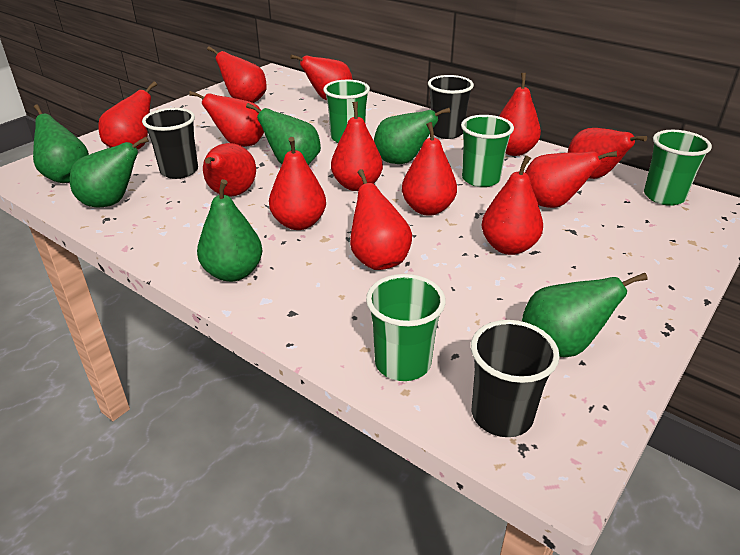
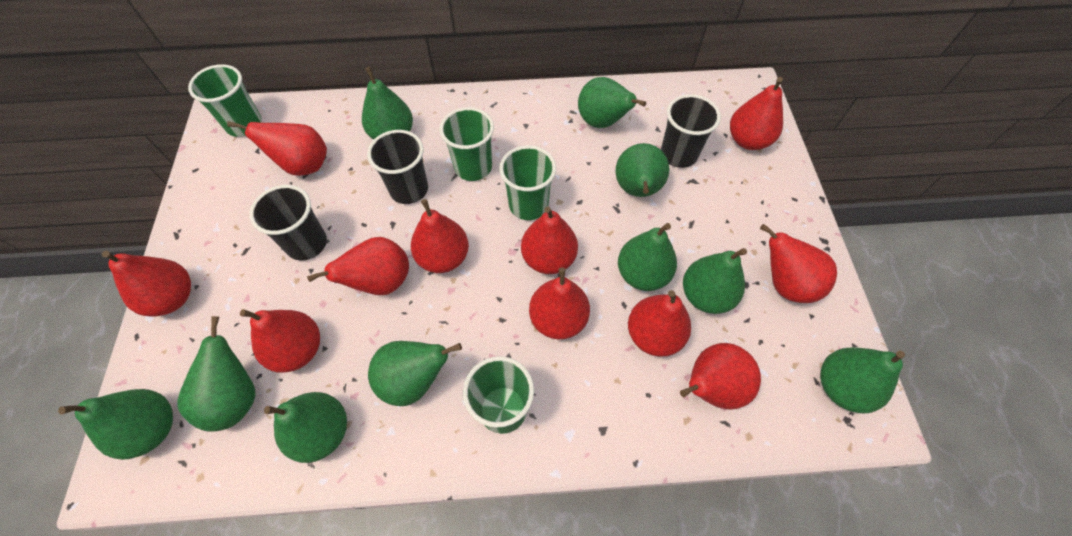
green pear: [33,104,89,183] [70,136,149,207] [197,179,262,282] [246,103,321,165] [374,107,450,164] [522,273,648,357] = 6 -> [58,389,173,460] [177,316,255,432] [264,392,347,463] [362,67,413,140] [368,341,462,406] [578,77,646,128] [615,143,669,197] [618,223,677,291] [683,248,747,314] [820,347,905,414] = 10
red pear: [98,81,157,150] [189,91,264,147] [203,143,256,197] [207,46,267,103] [269,137,326,230] [290,55,353,100] [331,102,383,191] [350,169,412,270] [402,122,457,216] [481,155,543,255] [499,73,541,156] [525,151,617,208] [568,128,647,179] = 13 -> [102,251,191,317] [227,121,327,176] [240,309,320,373] [307,237,409,295] [411,199,469,273] [521,206,578,274] [529,267,590,339] [628,290,691,357] [680,343,761,409] [730,77,783,150] [760,224,837,303] = 11

